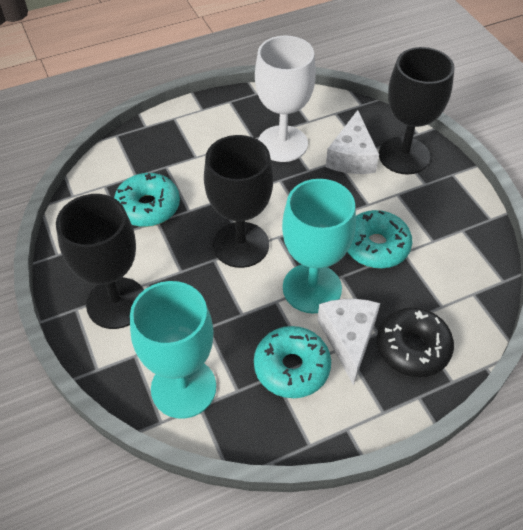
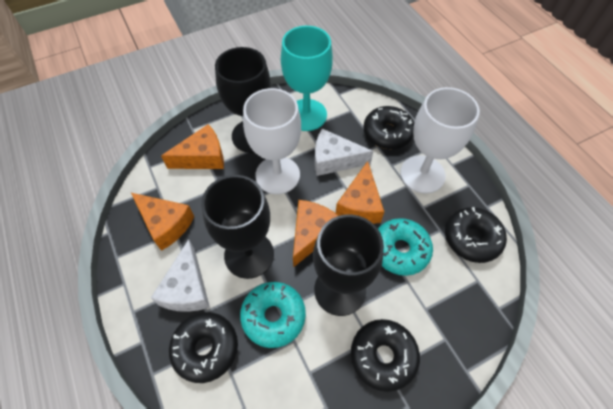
black donut: [377,307,454,377] = 1 -> [169,312,238,383] [351,319,420,392] [364,106,414,149] [445,207,507,263] = 4
orange cheese: none = 0 -> [131,193,194,251] [161,124,224,169] [293,200,338,267] [336,161,384,224] = 4
turquoise donut: [114,173,180,227] [254,326,331,398] [347,210,412,268] = 3 -> [240,282,306,348] [378,218,433,276] = 2
turquoise goblet: [130,281,216,419] [282,179,356,313] = 2 -> [281,26,333,131] = 1
white goblet: [255,36,316,162] = 1 -> [243,88,301,194] [400,87,480,194] = 2

